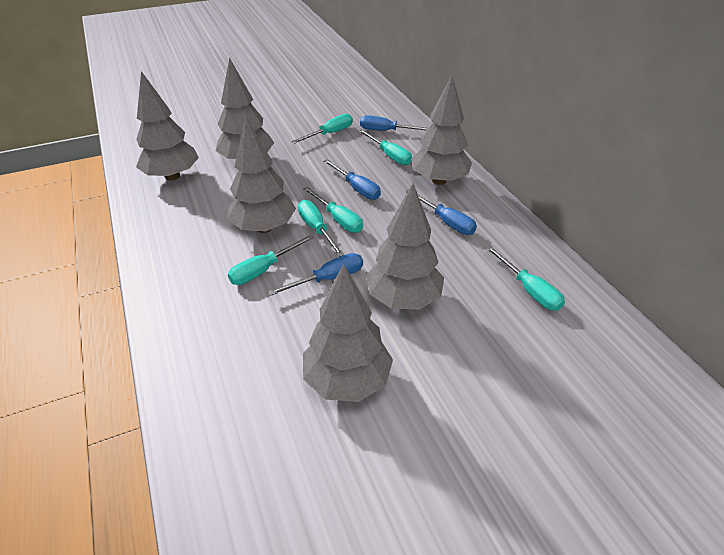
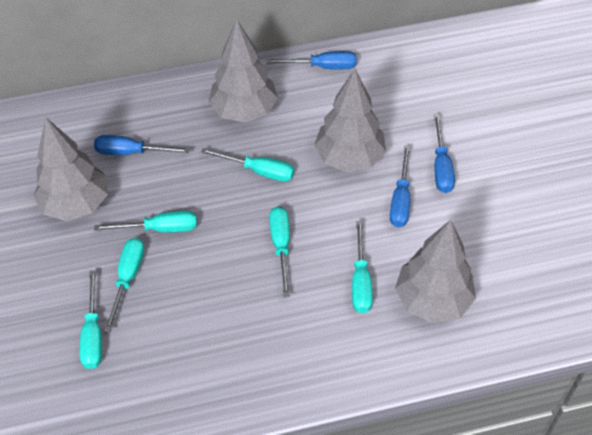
grey tree: [136,71,199,181] [216,57,274,159] [227,117,296,233] [303,263,393,402] [366,183,444,309] [411,75,472,185] = 6 -> [33,118,108,221] [209,19,278,123] [314,69,386,172] [395,220,476,323] = 4

